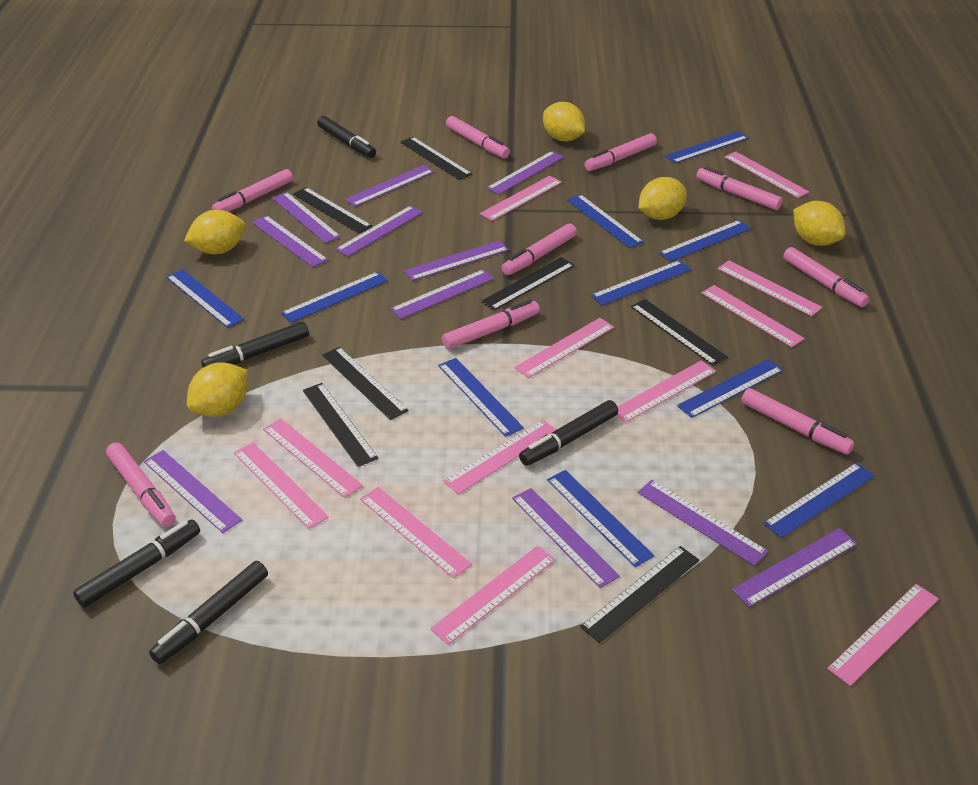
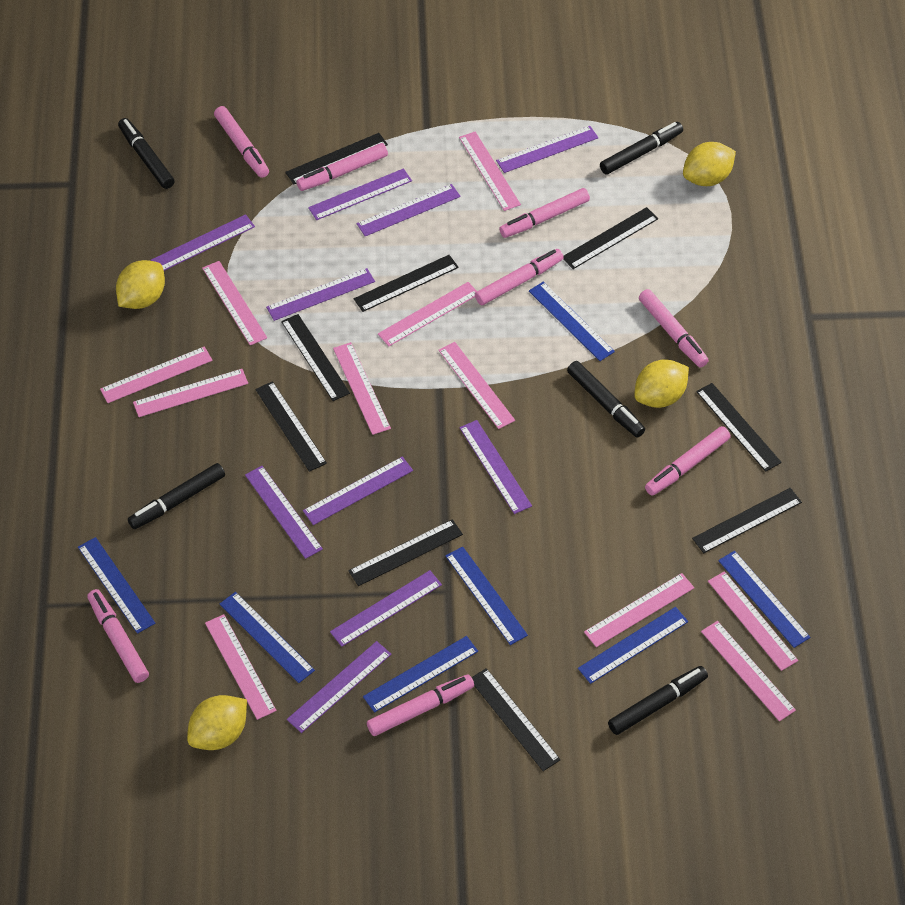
black ruler: [293,187,372,233] [303,383,378,467] [322,347,408,420] [400,137,472,180] [481,257,575,310] [580,546,700,643] [631,299,728,366] = 7 -> [255,381,327,472] [281,314,350,401] [285,133,388,184] [348,519,463,586] [354,255,459,312] [472,668,561,771] [563,207,658,269] [692,488,802,553] [696,383,782,472] = 9
blue ruler: [166,269,244,328] [281,272,388,323] [438,358,524,437] [547,470,654,567] [567,194,644,248] [591,260,691,306] [659,220,751,262] [665,131,749,163] [677,359,783,418] [763,463,875,538] = 10 -> [78,537,155,634] [220,592,315,683] [363,636,478,713] [446,546,528,645] [529,282,615,361] [578,607,688,684] [718,551,810,648] = 7
pink marker: [106,442,176,527] [212,169,293,212] [442,300,540,349] [446,116,510,158] [501,223,577,275] [584,133,657,171] [696,166,783,210] [741,388,854,454] [783,247,869,307] = 9 -> [87,589,149,683] [214,106,269,178] [296,143,388,191] [367,675,474,736] [475,249,564,305] [499,188,590,238] [639,289,709,367] [645,426,731,495] = 8
pink ruler: [234,442,329,529] [263,418,363,498] [360,487,472,578] [430,546,555,645] [443,420,556,494] [480,176,562,221] [514,318,614,378] [616,360,716,423] [701,285,805,347] [718,261,823,316] [724,152,809,198] [827,584,939,686] = 12 -> [100,346,213,403] [133,369,248,417] [202,261,267,345] [205,614,276,720] [333,342,391,435] [378,282,477,346] [439,342,515,429] [459,131,521,211] [584,573,694,647] [701,621,796,721] [708,571,798,671] = 11
purple ruler: [144,450,242,533] [252,215,328,267] [272,192,341,243] [335,206,423,257] [345,165,434,207] [390,269,494,319] [404,240,509,281] [487,151,564,195] [512,488,620,588] [637,480,768,566] [732,528,857,607] = 11 -> [150,214,255,271] [245,466,323,559] [266,268,375,321] [287,641,391,733] [303,457,413,525] [308,168,412,220] [330,570,442,647] [357,184,461,236] [459,420,532,514] [496,126,598,173] = 10
yellow lemon: [184,210,246,254] [187,362,248,417] [543,102,585,141] [639,177,687,220] [793,201,846,246] = 5 -> [116,260,165,309] [187,695,247,750] [634,359,689,408] [683,142,736,186] = 4

